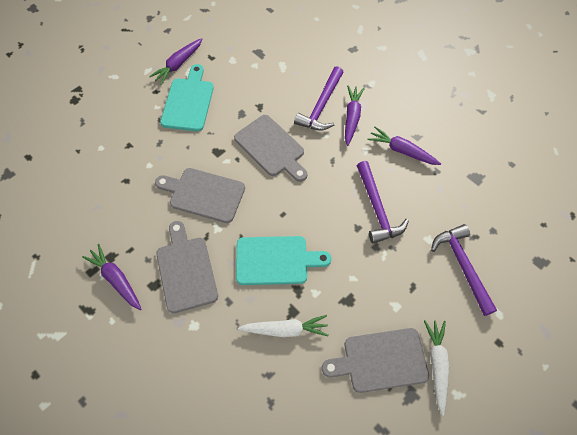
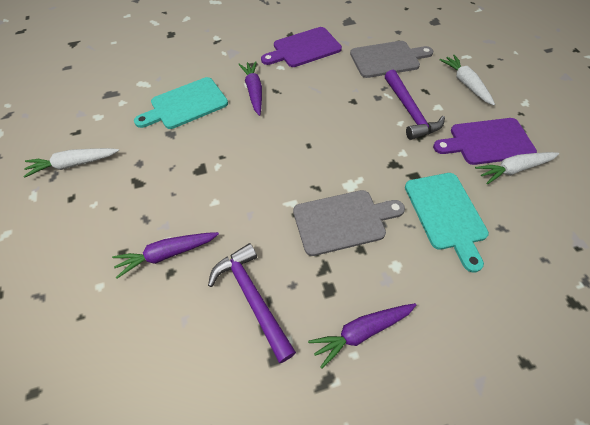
grey cutting board: [155,168,245,223] [156,221,218,313] [234,115,308,182] [322,328,429,393] = 4 -> [293,190,405,256] [350,41,433,78] = 2
purple carrot: [82,244,141,310] [149,38,202,85] [345,86,365,146] [367,127,441,165] = 4 -> [112,232,219,279] [238,61,262,116] [308,303,416,369] = 3
purple cutting board: none = 0 -> [261,27,342,67] [433,118,537,165] = 2
purple hammer: [294,66,344,131] [357,161,409,244] [431,224,497,316] = 3 -> [208,243,296,363] [385,70,445,140] = 2
white carrot: [238,315,329,337] [424,320,449,416] = 2 -> [23,148,119,178] [440,55,495,105] [475,152,559,184] = 3

